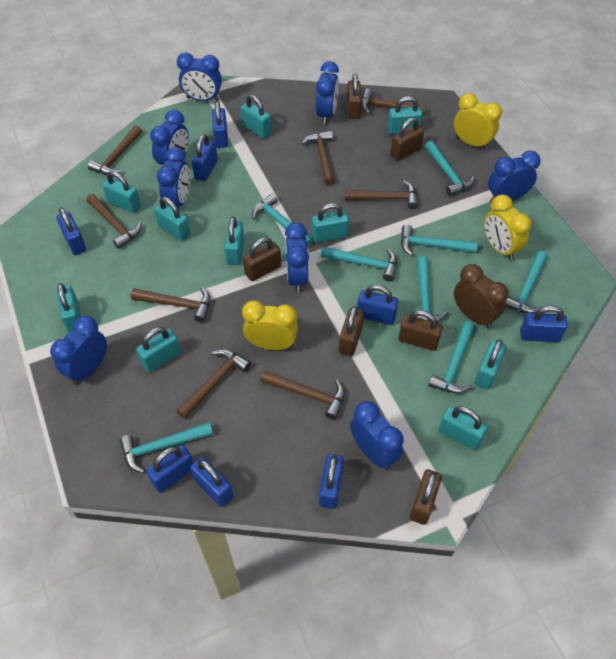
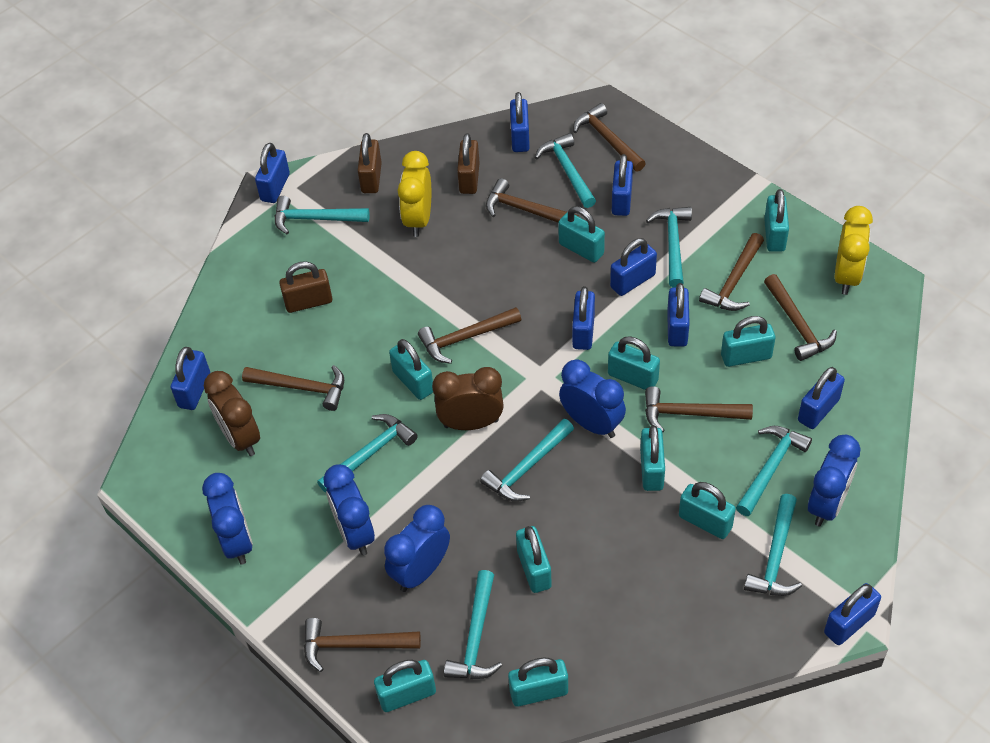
blue clock: [50,316,107,385] [150,110,189,165] [157,147,190,207] [177,53,222,101] [285,223,309,293] [316,61,339,125] [350,401,403,470] [488,151,541,202] = 8 -> [202,473,253,565] [324,464,375,556] [384,505,450,592] [559,359,626,438] [808,435,860,526] = 5
blue padlock: [56,207,86,255] [146,445,194,493] [190,457,234,507] [192,134,218,181] [212,102,228,148] [319,454,344,509] [357,285,399,325] [520,306,568,342] = 8 -> [171,347,210,410] [255,143,290,203] [510,92,530,152] [572,286,595,350] [610,238,657,296] [612,154,633,216] [667,283,690,347] [798,367,845,429] [824,583,881,645] = 9
brown clock: [454,264,508,328] = 1 -> [204,371,260,456] [432,367,504,430] = 2
brown padlock: [243,237,281,281] [339,306,364,356] [347,73,361,119] [390,118,424,161] [399,310,443,351] [410,469,442,525] = 6 -> [279,261,333,313] [357,133,382,193] [457,133,480,194] = 3
yellow clock: [242,300,298,350] [454,93,502,150] [484,194,532,261] = 3 -> [398,151,431,237] [835,206,873,295] = 2

